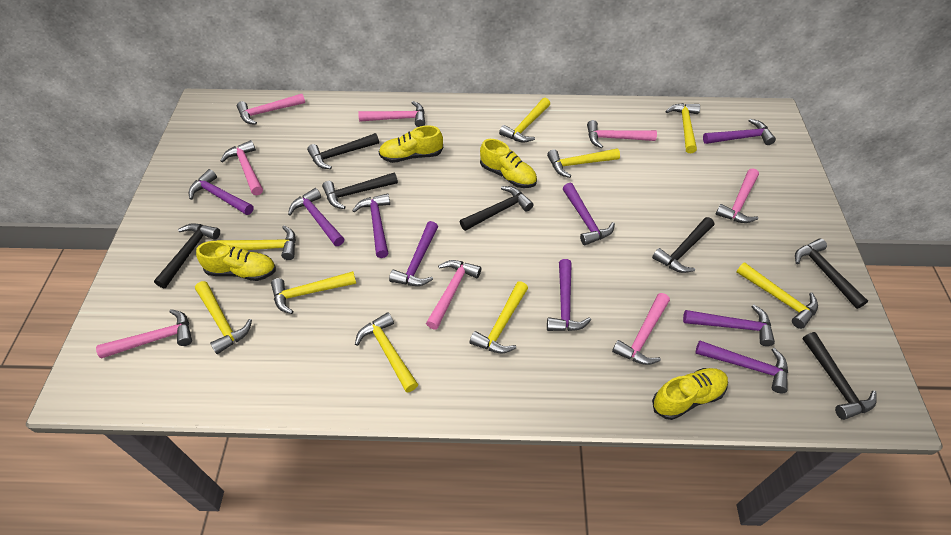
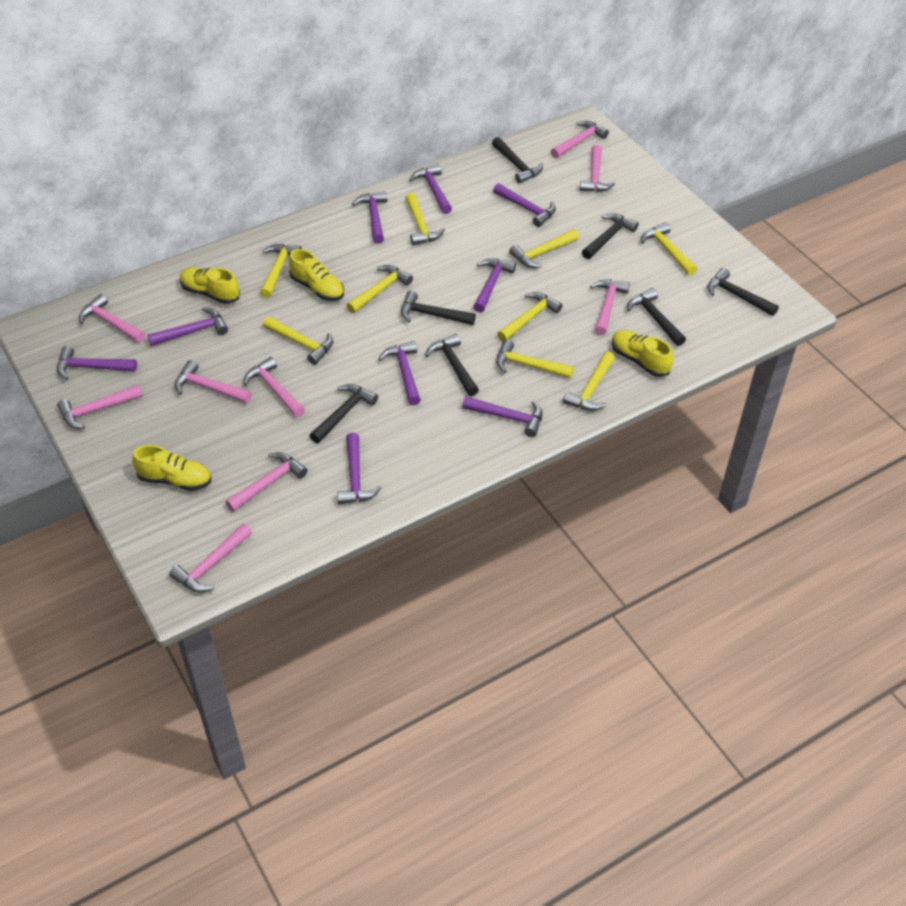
pink hammer: [96,309,192,359] [220,140,263,195] [237,94,305,125] [358,101,425,127] [426,260,481,330] [587,120,657,148] [612,293,670,365] [715,168,759,223] = 8 -> [57,385,143,429] [79,294,145,343] [169,524,252,592] [174,360,252,403] [225,452,307,512] [243,357,305,417] [551,121,609,158] [580,145,615,192] [590,279,630,335] = 9

